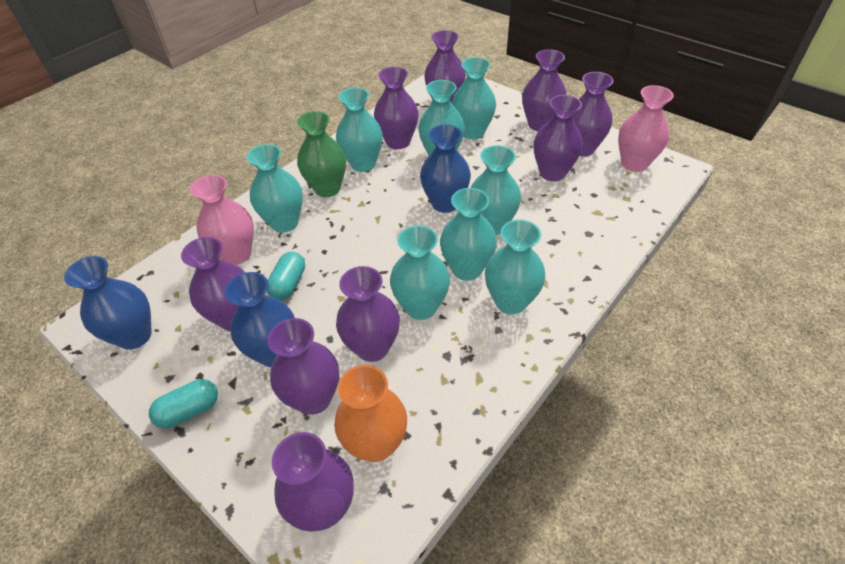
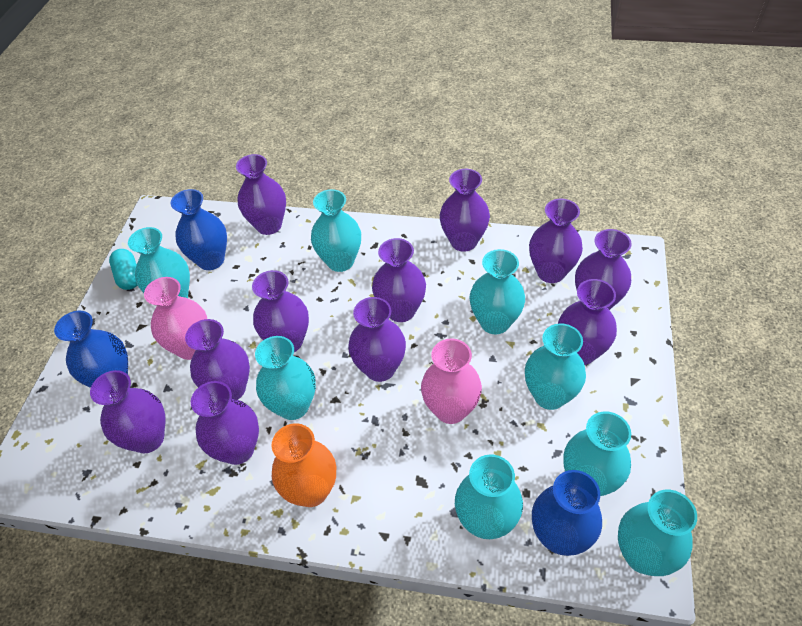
green vase: [297,111,346,197] = 1 -> none = 0
purple vase: [181,237,245,330] [268,318,339,415] [272,432,354,532] [336,266,400,362] [374,67,419,149] [424,30,466,103] [522,49,566,131] [534,95,583,181] [573,72,614,157] = 9 -> [90,370,165,453] [185,319,250,400] [191,381,259,465] [236,154,286,235] [252,270,309,352] [348,297,406,382] [372,238,426,322] [440,169,490,252] [529,199,583,283] [558,279,617,365] [575,229,632,310] = 11
turquoise capsule: [149,379,218,428] [267,252,305,300] = 2 -> [109,249,137,290] = 1

